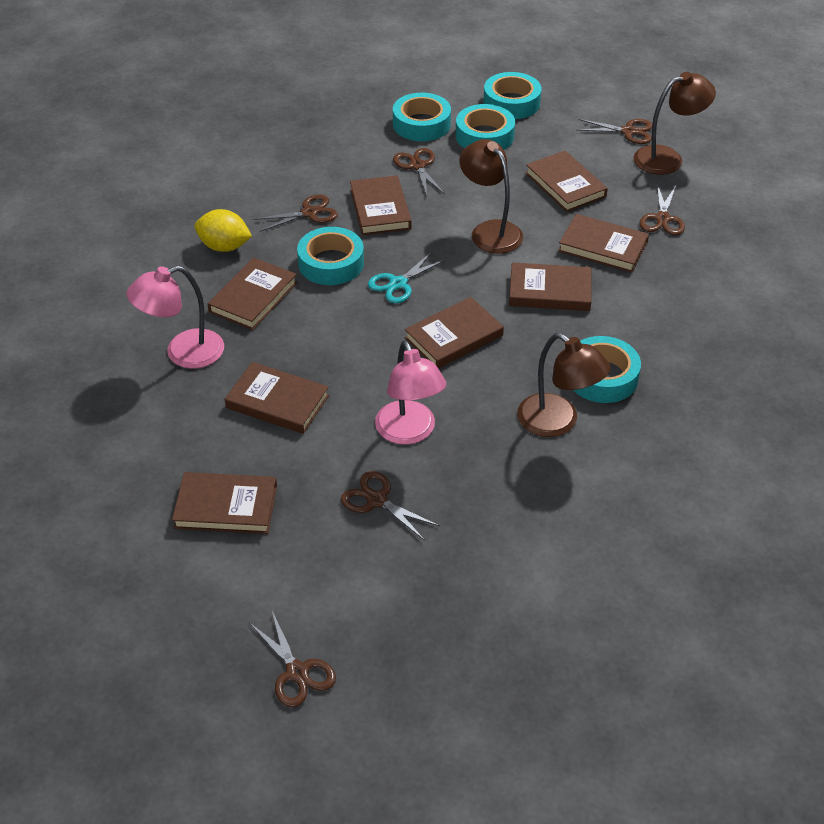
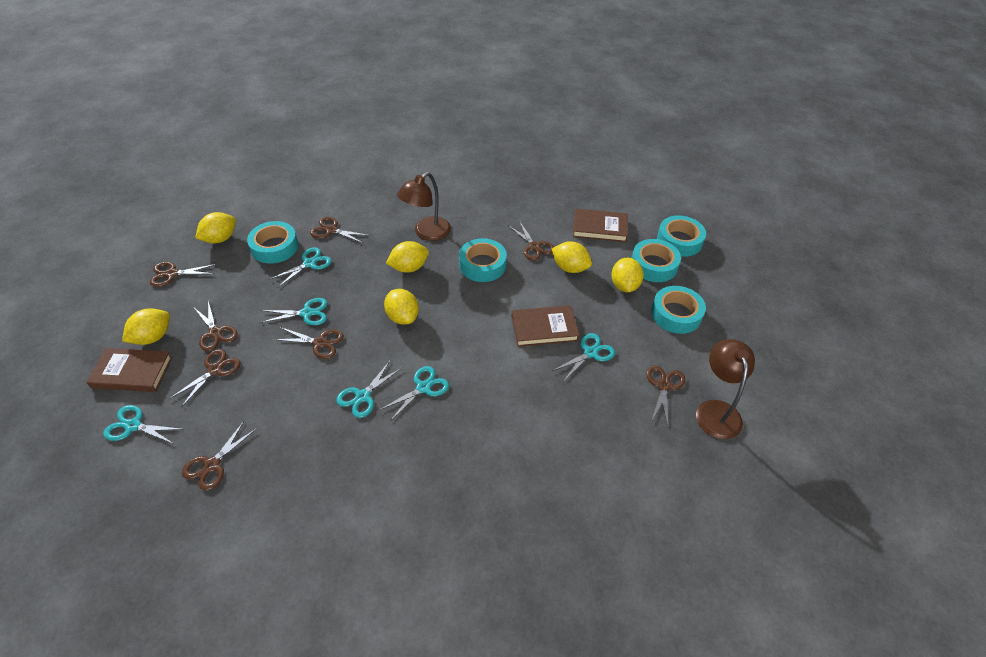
brown book: [172,472,277,534] [207,257,297,330] [225,362,329,434] [350,175,411,235] [405,297,504,369] [509,262,591,311] [526,151,608,212] [558,214,649,273] = 8 -> [86,348,173,392] [511,305,579,347] [573,208,628,242] = 3
brown lamp: [460,139,523,254] [517,333,611,437] [634,72,716,175] = 3 -> [397,172,451,241] [696,339,755,439] = 2
brown scissors: [249,611,336,707] [254,195,338,232] [341,471,440,541] [393,148,445,196] [576,119,652,144] [640,184,685,235] = 6 -> [150,262,217,287] [169,349,241,406] [182,421,257,491] [194,301,238,351] [273,327,344,359] [310,217,370,244] [508,221,554,261] [646,365,685,425] = 8
pink lamp: [127,266,224,369] [375,340,446,445] = 2 -> none = 0
turquoise scissors: [368,252,447,303] = 1 -> [103,405,184,444] [260,298,327,325] [269,247,331,288] [336,361,402,418] [379,366,449,421] [552,333,615,382] = 6
yellow lemon: [194,209,252,252] = 1 -> [122,308,170,345] [195,212,236,244] [384,289,419,325] [386,241,429,273] [552,241,592,273] [611,258,644,292] = 6

